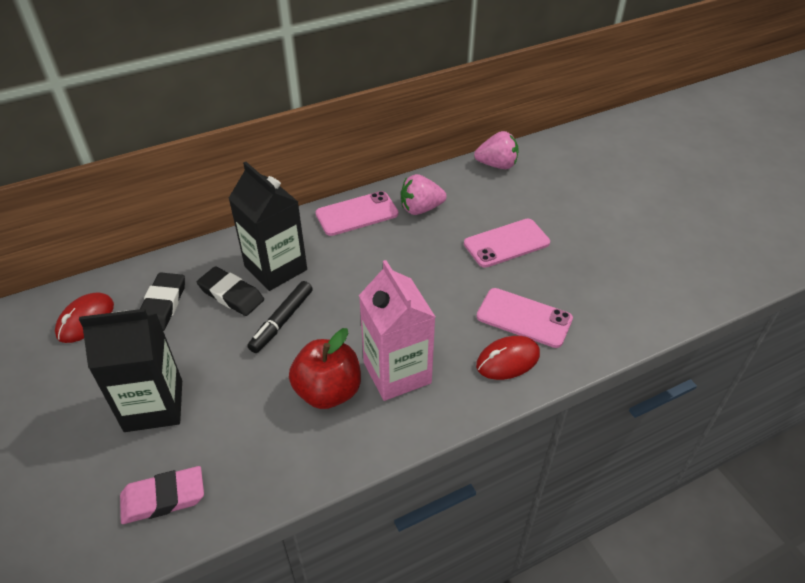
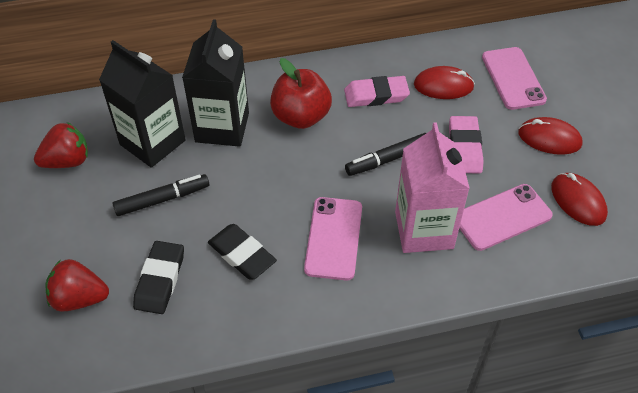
black marker: [247,281,313,353] = 1 -> [112,174,209,216] [345,133,426,176] = 2
pink eraser: [120,466,204,524] = 1 -> [344,76,410,107] [449,116,484,173] = 2
pink strawberry: [401,174,447,215] [474,131,519,169] = 2 -> none = 0
red mouse: [55,292,114,343] [476,336,540,380] = 2 -> [414,66,475,99] [518,117,583,155] [551,173,608,226] = 3
red strawberry: none = 0 -> [34,122,88,168] [46,259,109,312] = 2

